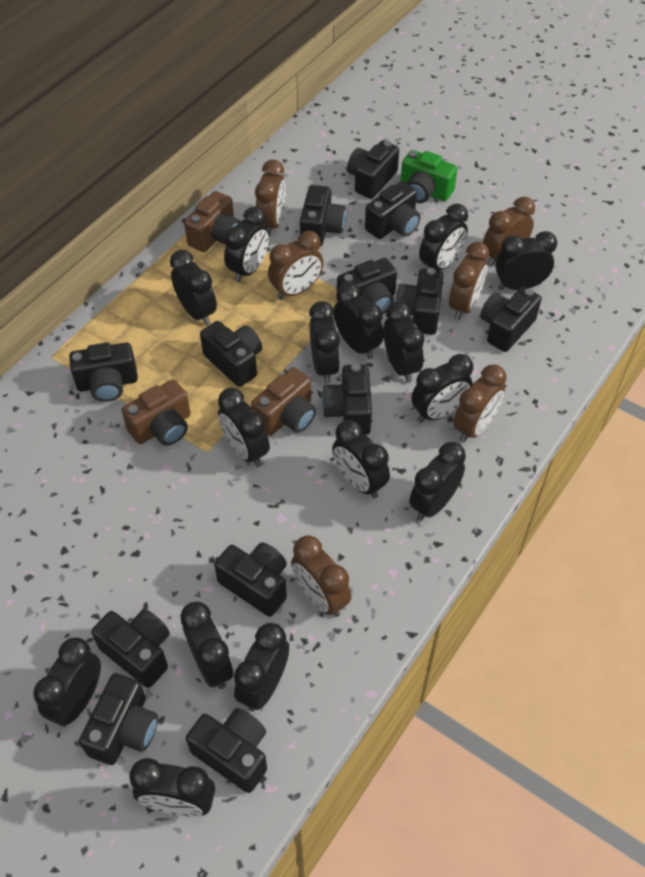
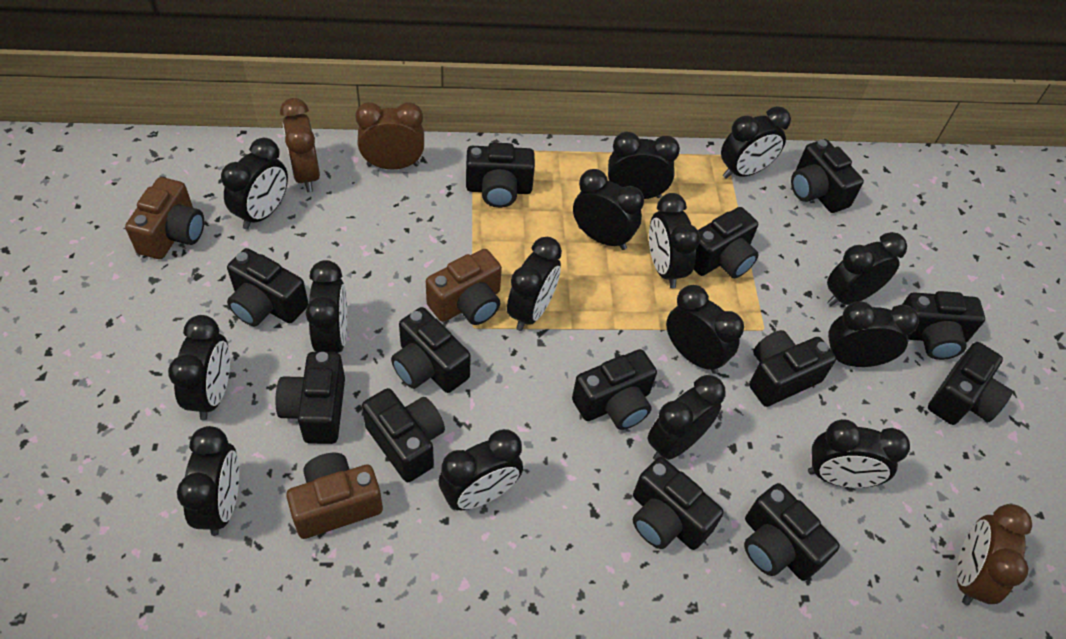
brown clock: [255,160,286,236] [268,231,323,300] [291,535,351,617] [449,242,489,320] [453,365,507,443] [483,197,535,267] = 6 -> [280,98,320,192] [355,102,424,170] [957,504,1032,606] = 3
green camera: [401,150,457,203] = 1 -> none = 0

